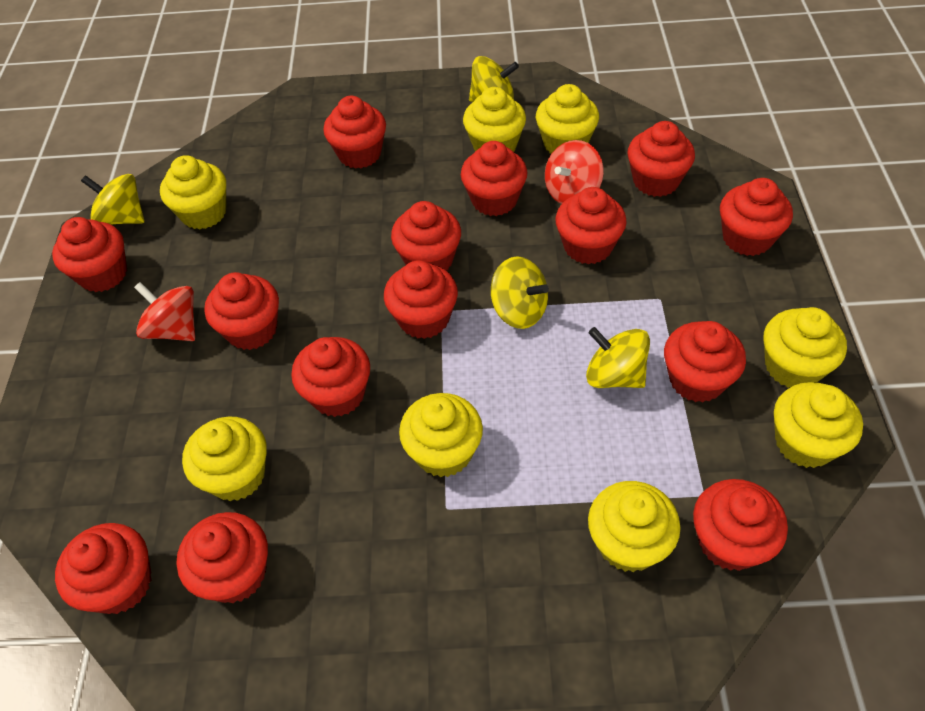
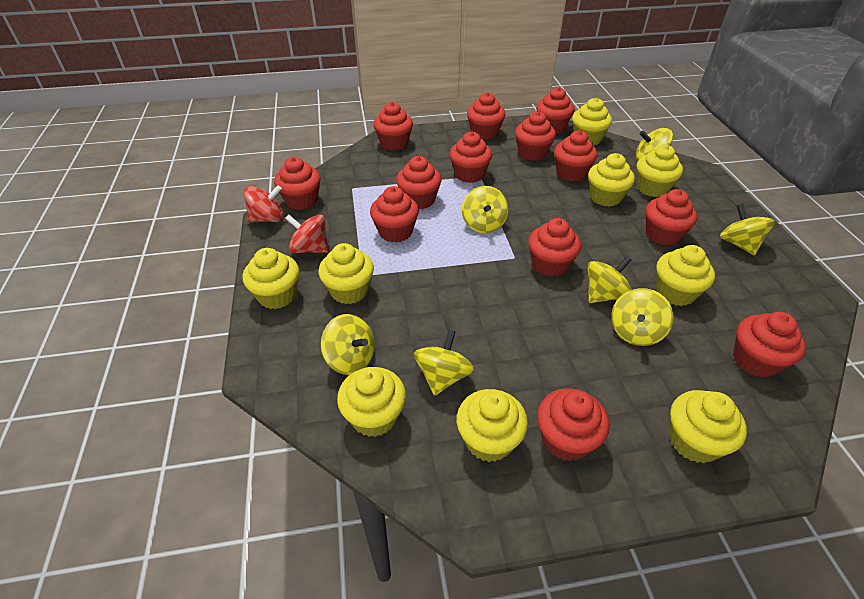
red cupcake: [52,217,127,292] [55,523,151,614] [177,512,268,603] [204,272,279,350] [291,337,370,417] [323,96,386,169] [384,260,458,339] [391,201,461,270] [461,141,527,216] [555,187,627,264] [627,121,695,197] [664,321,746,403] [693,479,788,571] [720,178,793,256] = 14 -> [274,157,321,210] [370,186,419,243] [374,102,413,151] [396,156,442,209] [449,132,492,183] [467,92,505,140] [515,111,556,161] [528,218,581,277] [536,87,575,134] [537,388,609,461] [554,130,598,182] [646,189,697,246] [733,312,806,378] = 13
yellow cupcake: [160,155,226,229] [182,416,267,501] [399,393,483,477] [463,87,526,152] [536,84,599,154] [588,481,681,572] [764,307,847,388] [774,382,863,468] = 8 -> [243,248,299,309] [319,243,374,304] [337,367,406,437] [457,389,528,462] [572,98,612,146] [588,153,635,207] [637,145,683,197] [656,245,715,306] [670,390,747,463] = 9
yellow spinning top: [81,174,144,225] [469,56,519,102] [491,256,549,329] [586,327,650,388] = 4 -> [321,314,375,375] [414,330,474,396] [462,186,508,233] [587,257,632,303] [611,288,674,346] [636,128,673,160] [720,204,775,255] = 7

